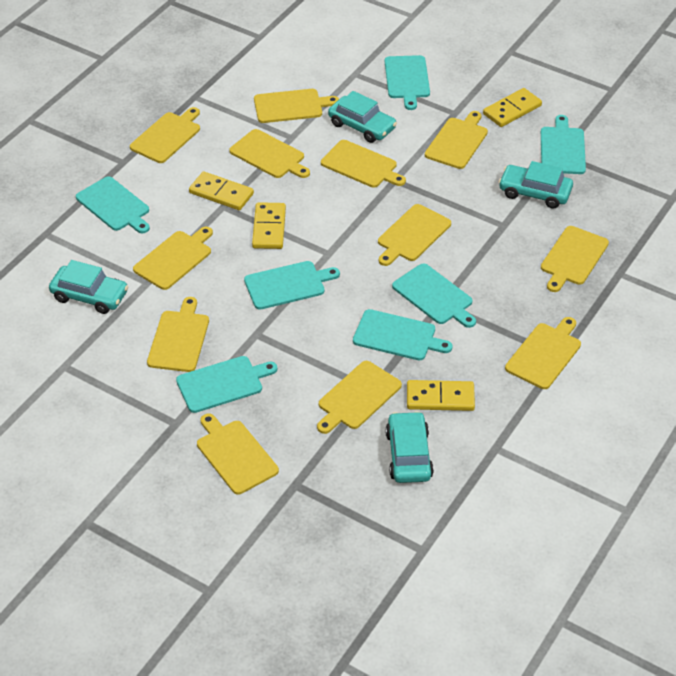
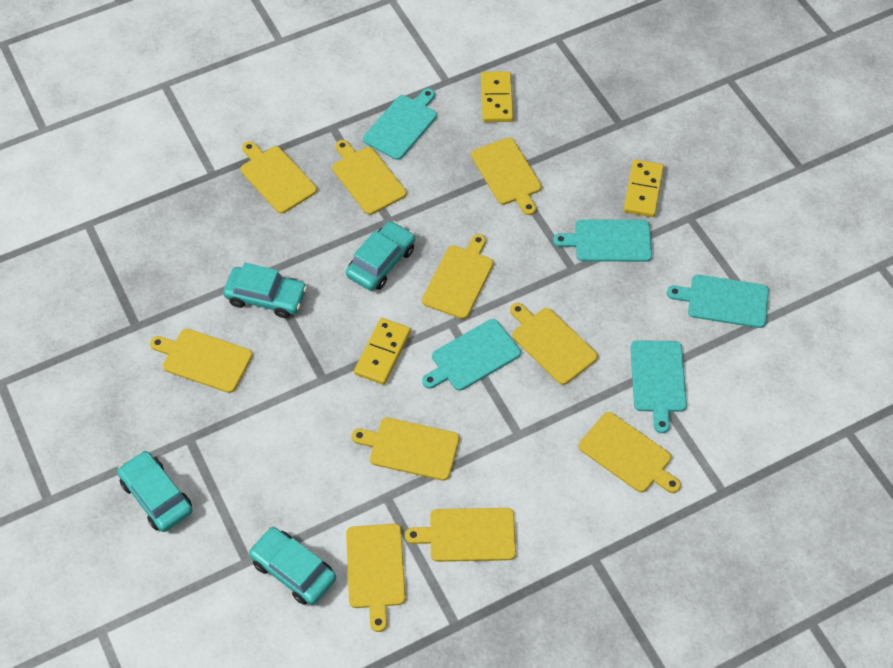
turquoise cutting board: [76,176,150,233] [176,356,277,413] [244,261,340,310] [353,309,453,360] [385,55,430,110] [392,263,476,328] [541,115,586,174] = 7 -> [363,89,437,160] [422,319,521,391] [553,219,652,262] [630,341,687,433] [667,275,769,328] = 5
yellow cutting board: [130,107,200,163] [133,227,213,290] [147,297,209,372] [197,414,279,494] [229,129,310,178] [254,89,339,123] [317,361,402,434] [321,140,406,188] [378,204,451,266] [425,111,488,169] [505,317,581,389] [541,226,609,292] = 12 -> [150,329,253,393] [241,141,317,214] [332,140,406,215] [346,524,405,632] [351,418,459,481] [405,508,516,562] [422,234,494,319] [471,137,542,215] [510,303,598,385] [579,412,681,493] = 10
yellow domino: [189,171,254,210] [252,202,286,249] [407,380,475,411] [483,88,542,127] = 4 -> [354,318,411,385] [481,71,513,122] [624,159,664,217] = 3

